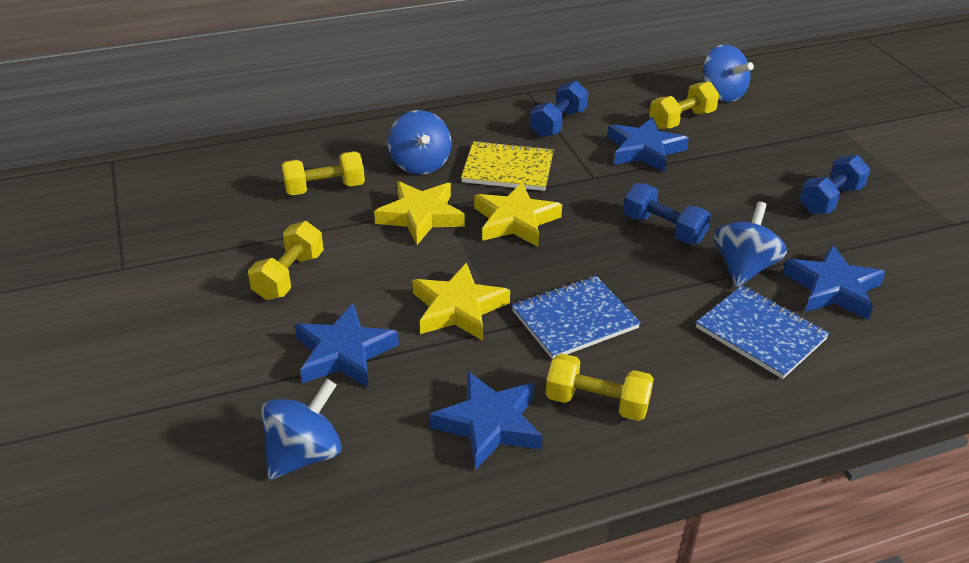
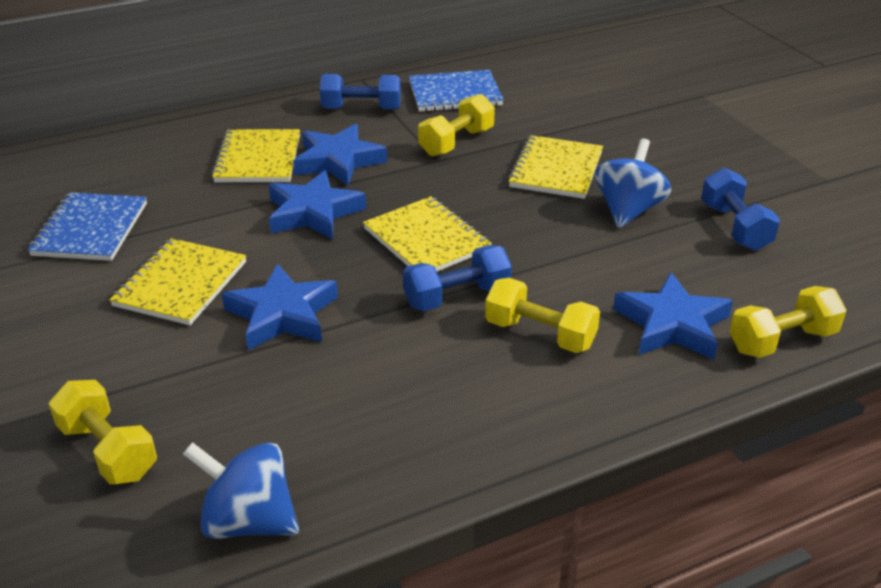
blue spinning top: [261,379,342,479] [388,110,451,175] [702,44,754,102] [714,202,787,287] = 4 -> [183,442,299,539] [595,139,671,228] = 2
yellow notebook: [461,140,554,191] = 1 -> [109,238,246,325] [211,129,300,182] [363,196,492,272] [508,135,603,199] = 4
yellow star: [374,181,465,245] [412,263,510,341] [474,182,562,247] = 3 -> none = 0

